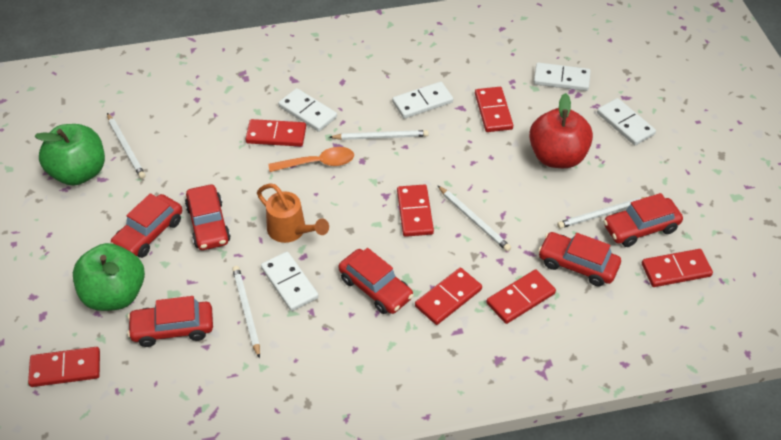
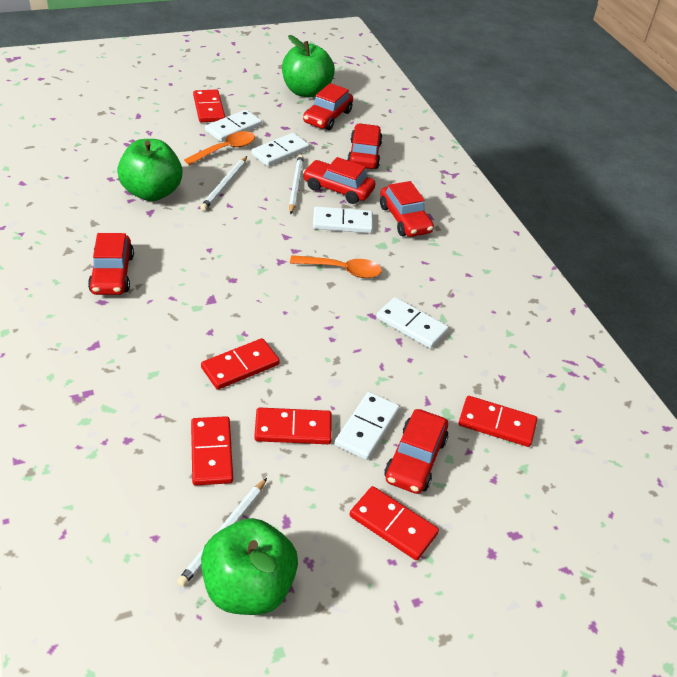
green apple: [34,124,105,185] [73,243,145,311] = 2 -> [117,139,182,201] [201,518,298,615] [282,35,335,97] = 3
orange spoon: [268,147,354,172] = 1 -> [184,131,255,165] [290,255,382,278] = 2
orange watering can: [257,184,329,243] = 1 -> none = 0
red apple: [529,93,593,168] = 1 -> none = 0
red domino: [28,347,100,387] [245,119,306,147] [397,184,434,237] [415,268,482,325] [475,87,513,132] [486,269,556,324] [642,249,713,287] = 7 -> [191,416,233,486] [193,89,225,122] [201,338,280,390] [254,407,332,444] [350,486,439,560] [459,396,537,447] = 6
white pencil: [107,113,146,179] [232,266,260,358] [329,130,429,140] [438,186,511,251] [557,197,646,228] = 5 -> [177,478,267,587] [200,156,247,211] [289,155,304,214] = 3

